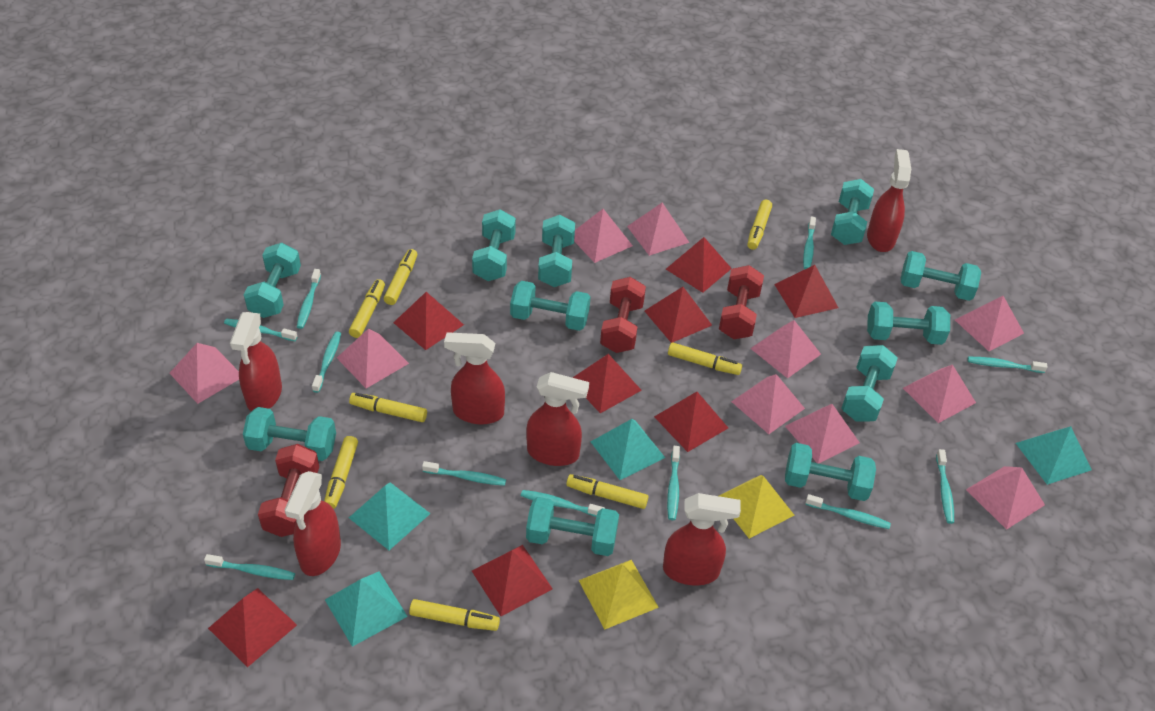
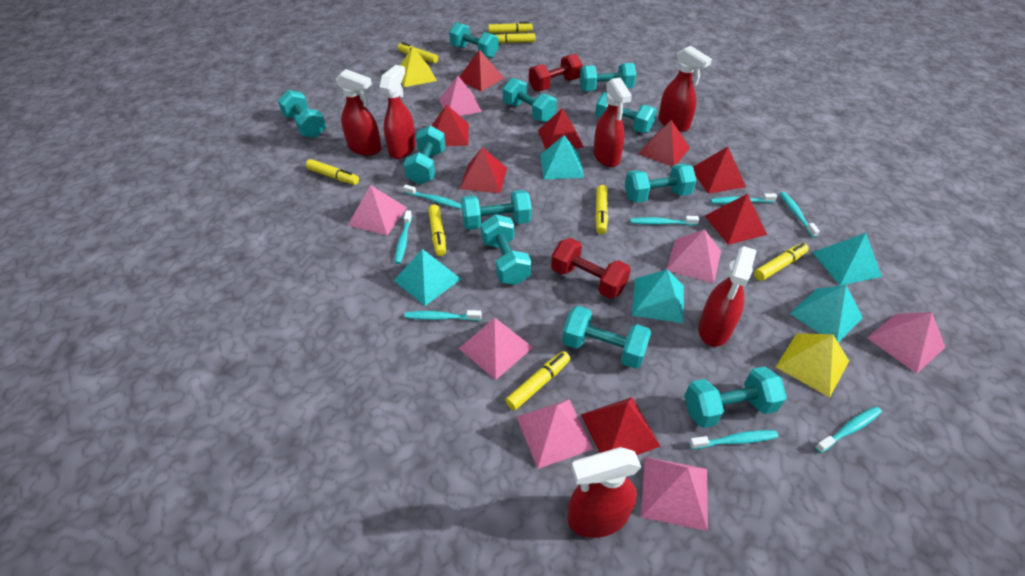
pink pyramid: [169,343,239,404] [337,329,409,388] [574,209,633,263] [627,203,690,256] [731,374,805,434] [750,320,821,379] [785,404,860,464] [903,365,976,423] [955,296,1024,351] [966,466,1045,530] = 10 -> [348,185,407,235] [439,76,482,116] [458,318,533,380] [517,399,593,469] [641,457,708,531] [666,229,721,283] [867,312,945,374] = 7
red dumbbell: [258,444,319,537] [600,277,646,353] [719,265,764,339] = 3 -> [529,54,583,91] [551,238,631,299] = 2
turquoise pyramid: [325,572,408,647] [349,482,431,550] [591,419,665,480] [1016,426,1092,485] = 4 -> [394,249,461,306] [540,135,584,179] [632,269,684,323] [790,285,863,343] [812,233,882,286] = 5
turquoise toothbrush: [204,554,295,580] [224,319,298,341] [297,269,321,329] [312,332,341,393] [422,461,506,486] [521,490,605,517] [667,446,680,520] [803,216,816,269] [805,494,891,529] [936,449,954,524] [968,357,1048,373] = 11 -> [395,210,412,264] [403,184,462,209] [404,310,482,321] [630,216,699,225] [689,430,778,449] [710,193,777,204] [780,192,820,238] [815,406,882,453] = 8

